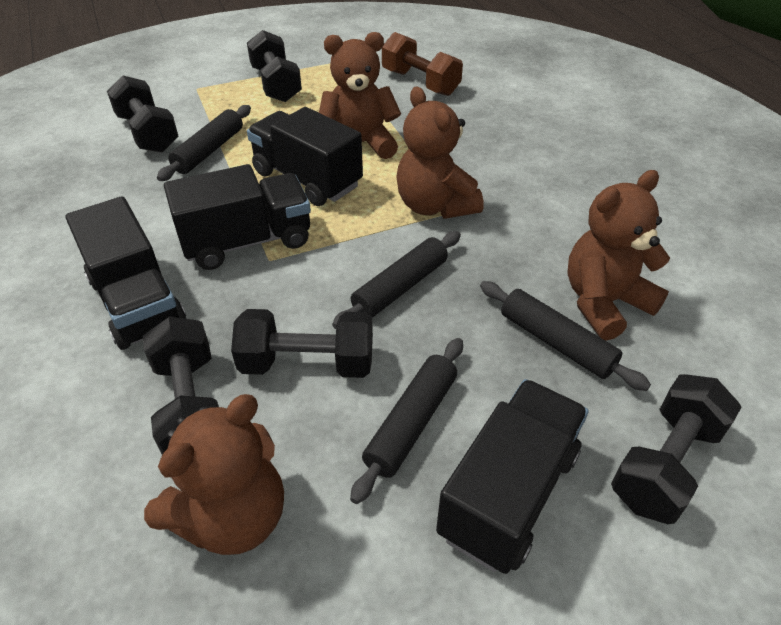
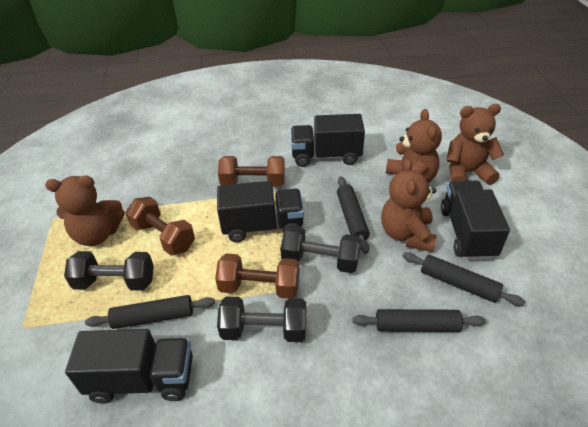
black dumbbell: [107,76,179,152] [143,316,219,455] [231,309,373,378] [247,30,302,102] [611,374,741,524] = 5 -> [64,251,154,291] [217,297,306,342] [280,226,361,273] = 3
brown dumbbell: [382,32,463,96] = 1 -> [126,197,195,255] [215,253,300,299] [218,156,285,186] = 3

